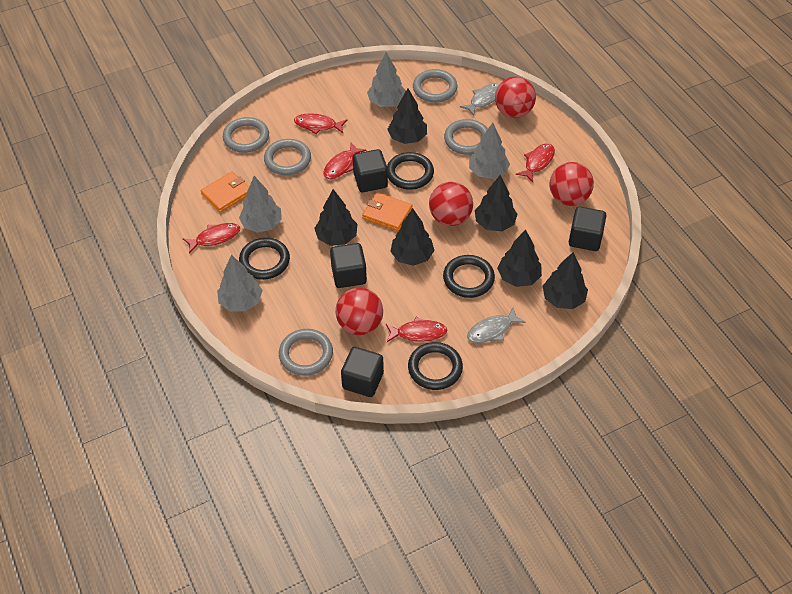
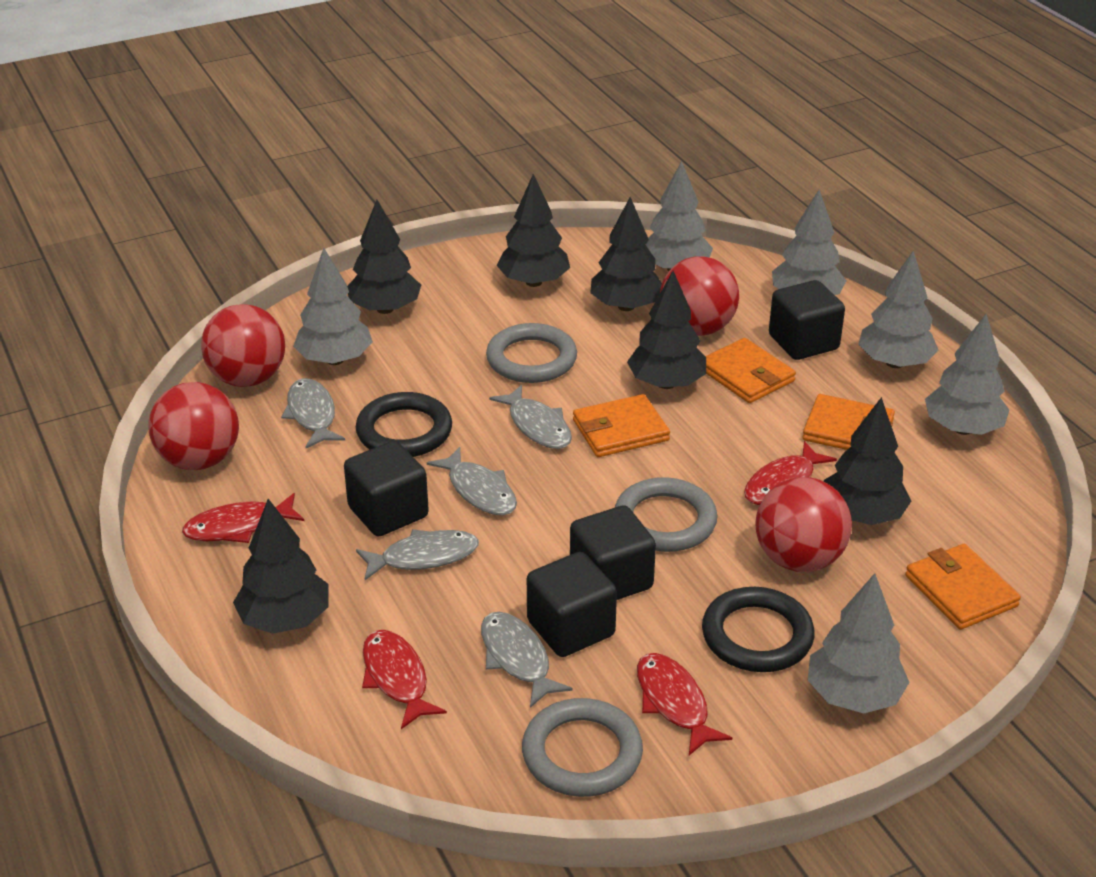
black ring: [239,238,290,280] [387,152,434,190] [408,342,463,390] [443,255,495,298] = 4 -> [356,392,452,457] [702,587,814,672] = 2
grey fish: [460,83,500,116] [467,308,525,343] = 2 -> [281,378,345,448] [356,529,479,580] [427,447,517,515] [481,612,573,708] [489,385,572,449] = 5
grey ring: [223,117,269,153] [264,139,311,175] [279,329,333,376] [413,69,457,103] [444,119,488,155] = 5 -> [486,323,577,383] [522,698,643,797] [615,477,717,552] = 3
grey tree: [217,255,263,312] [239,176,282,233] [367,53,406,107] [469,123,510,179] = 4 -> [293,248,373,365] [646,161,713,271] [772,190,846,295] [808,573,910,713] [858,251,938,368] [925,314,1009,435] = 6
orange wallet: [201,172,249,213] [362,192,413,231] = 2 -> [573,394,670,457] [705,338,796,403] [803,394,895,450] [905,544,1021,630] = 4
red fish: [183,223,240,254] [294,113,347,134] [323,143,366,179] [386,317,447,342] [516,143,555,182] = 5 -> [182,493,305,543] [362,630,447,729] [637,653,732,755] [744,441,837,505] = 4

